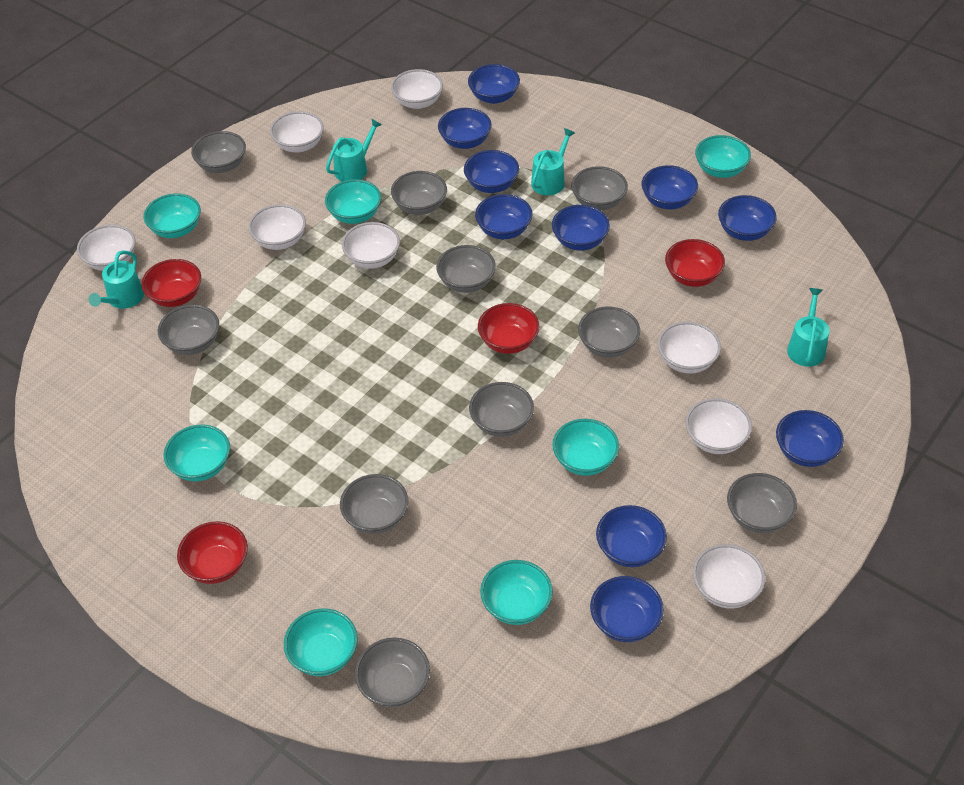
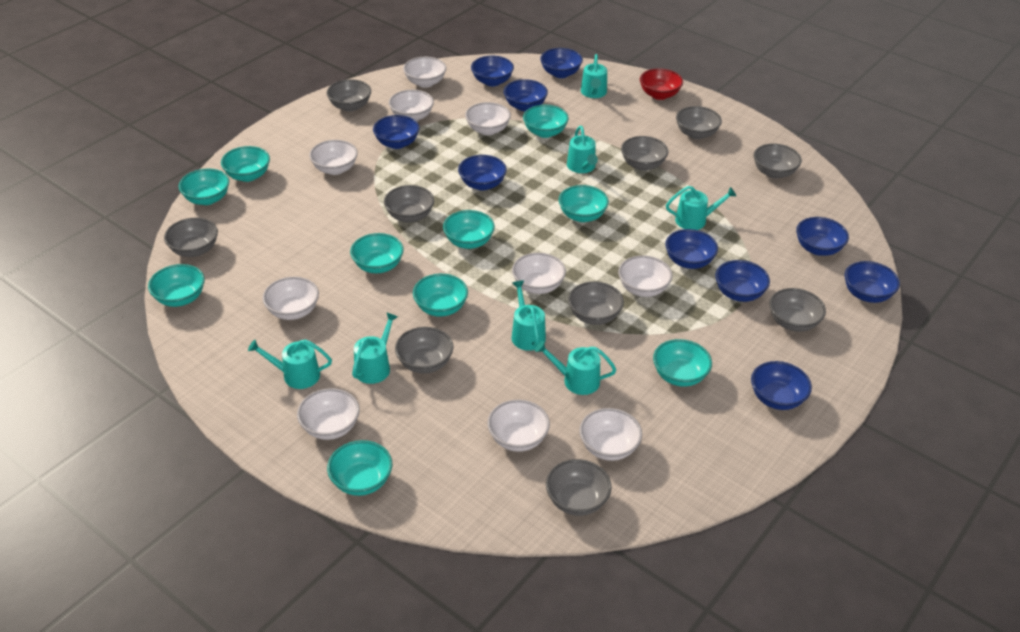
red bowl: [141,259,201,307] [177,521,248,584] [478,303,540,354] [665,239,725,287] = 4 -> [640,68,683,100] = 1
turquoise bowl: [144,193,201,238] [164,425,230,481] [284,608,358,676] [325,179,381,224] [480,560,553,625] [552,419,619,476] [695,135,751,178] = 7 -> [148,264,205,307] [179,169,229,205] [221,146,270,182] [327,440,392,496] [350,233,404,273] [413,274,468,317] [443,210,495,249] [523,105,569,138] [559,185,609,222] [653,339,712,387] = 10
turquoise watering can: [89,251,144,309] [326,119,382,181] [531,128,575,195] [787,288,829,367] = 4 -> [248,340,332,389] [352,312,398,384] [511,280,546,351] [535,341,616,395] [567,126,598,173] [581,54,607,98] [666,186,736,230] = 7
white bowl: [77,225,136,271] [248,204,306,250] [270,111,324,152] [342,222,400,269] [391,69,443,109] [658,322,721,374] [685,398,752,454] [693,544,765,609] = 8 -> [262,277,319,320] [297,388,360,440] [309,140,358,175] [389,90,434,121] [403,57,446,88] [465,102,511,135] [487,400,550,452] [512,253,566,294] [579,408,642,461] [618,255,672,297] = 10

